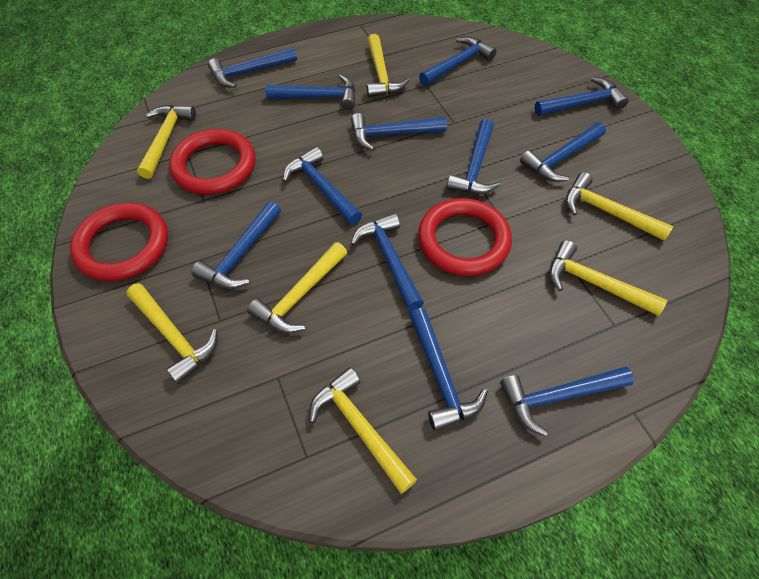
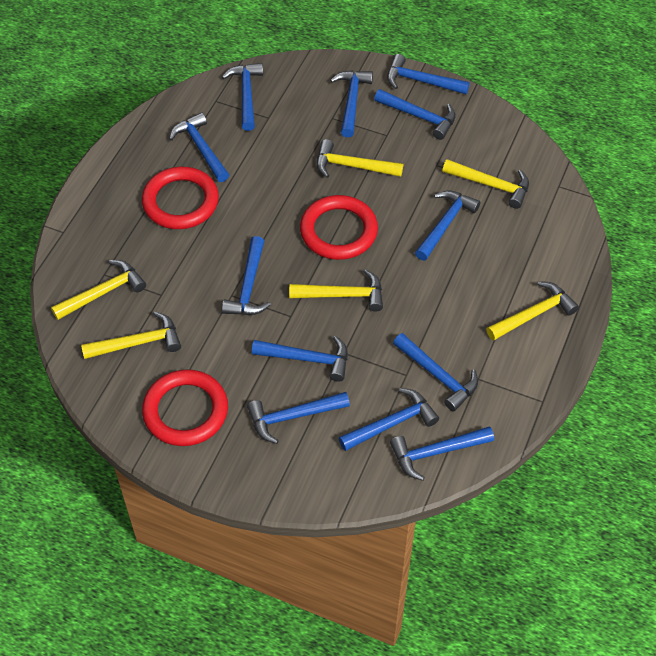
yellow hammer: [126,283,218,384] [137,105,196,179] [247,242,347,333] [309,367,417,493] [366,34,410,97] [549,240,667,316] [566,172,673,241] = 7 -> [51,260,146,320] [81,312,181,359] [289,269,383,312] [317,139,403,178] [442,159,529,209] [486,281,579,341] = 6

